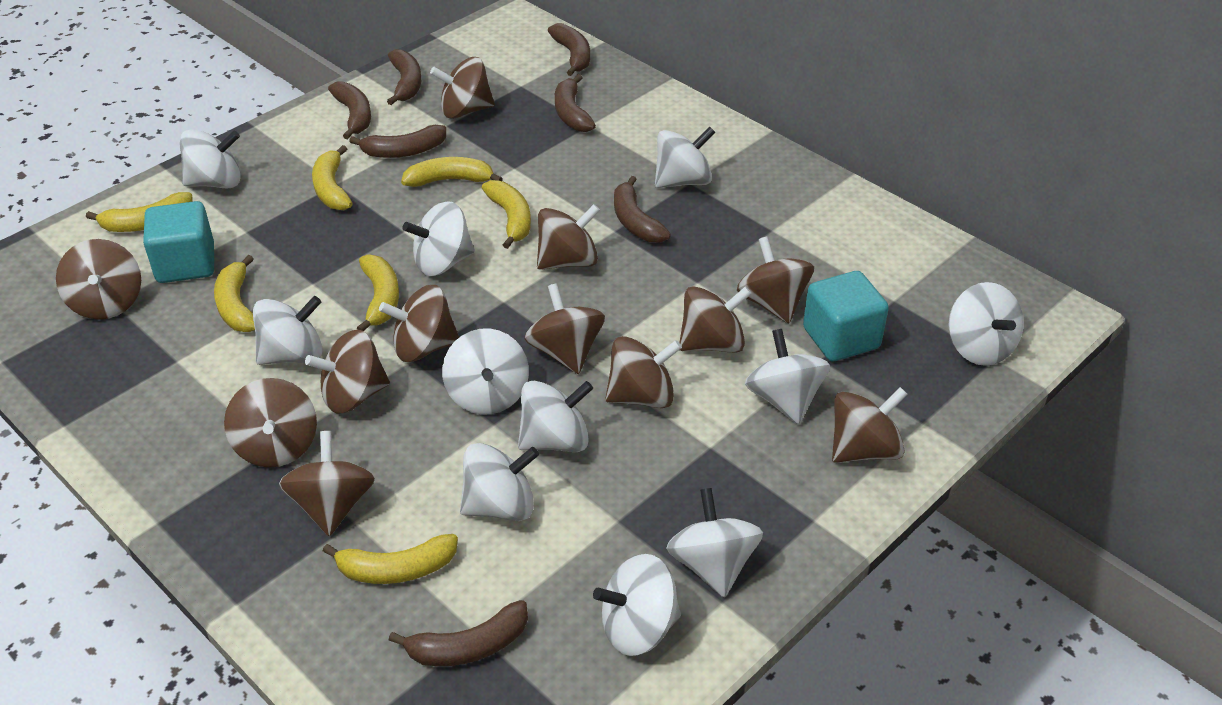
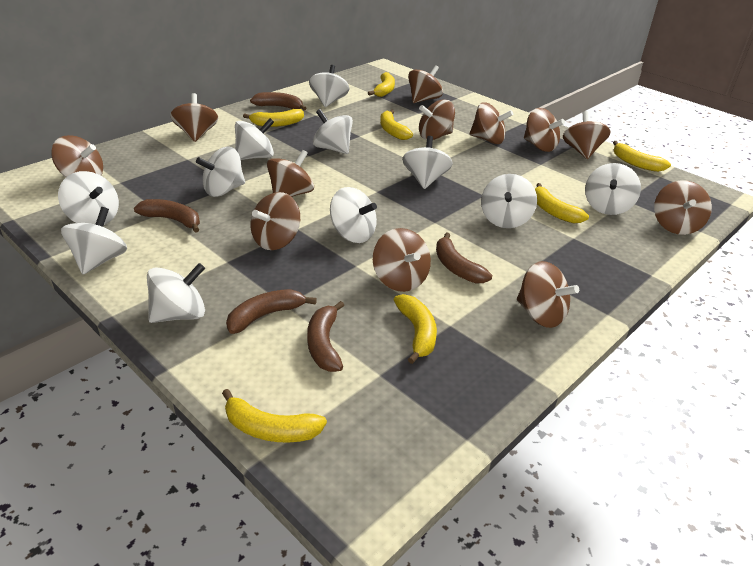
brown banana: [328,81,371,139] [349,125,446,158] [387,49,421,105] [389,600,528,666] [548,23,590,76] [555,74,596,132] [614,176,671,243] = 7 -> [134,199,200,233] [226,289,317,334] [250,92,306,111] [307,301,344,372] [436,232,492,283] = 5
turquoise cube: [143,201,214,283] [803,271,889,361] = 2 -> none = 0

